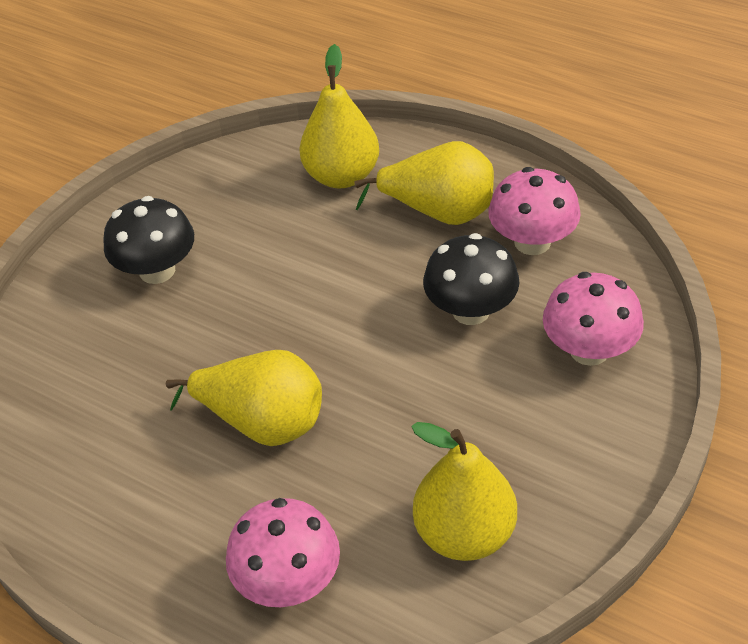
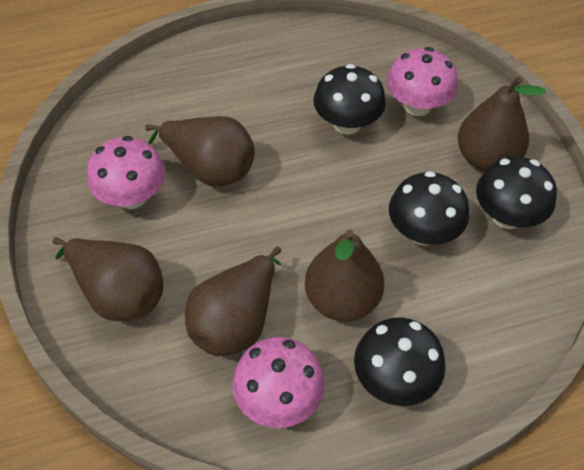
black mushroom: [103,196,194,284] [423,233,520,325] = 2 -> [314,64,386,135] [354,317,446,406] [389,171,469,246] [476,157,557,229] = 4
brown pear: none = 0 -> [53,237,163,321] [145,116,255,187] [185,246,281,356] [305,229,384,321] [458,77,546,171] = 5
yellow pear: [166,350,322,446] [299,44,379,188] [355,141,494,225] [411,422,517,561] = 4 -> none = 0

